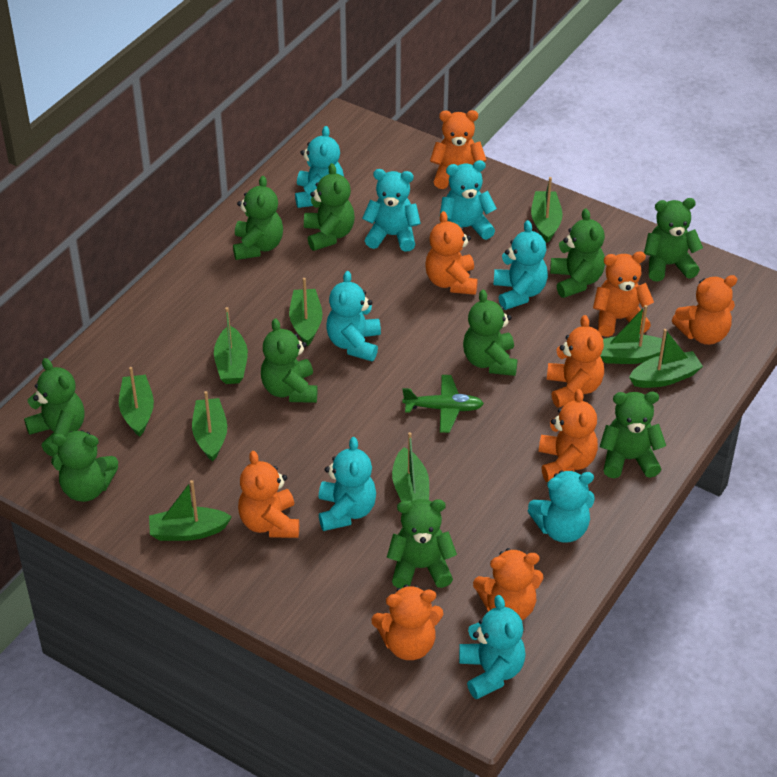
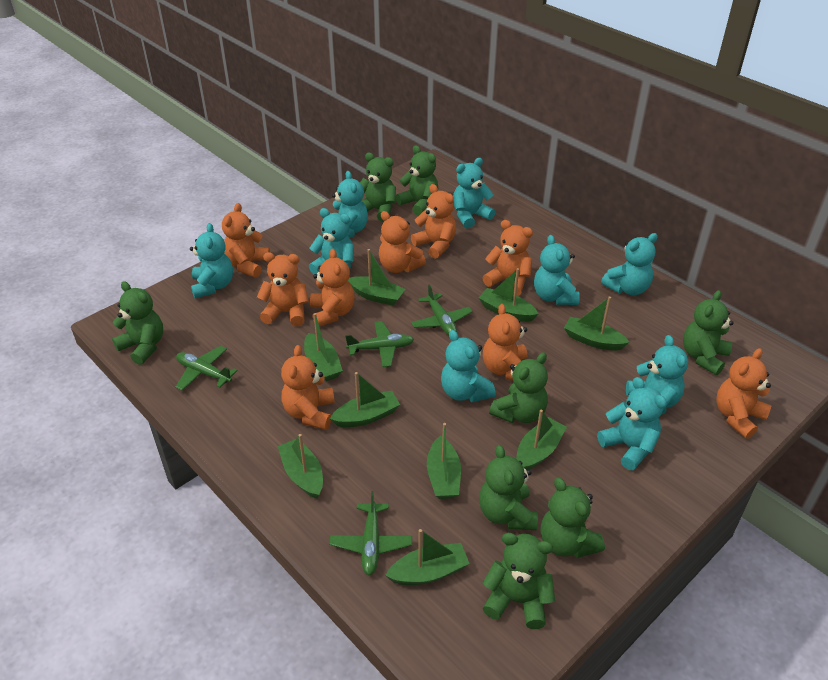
green plane: [402,375,484,433] = 1 -> [176,346,238,391] [329,491,412,575] [345,321,414,367] [411,284,473,335] = 4
green teddy bear: [24,358,84,457] [51,430,118,502] [233,176,283,260] [261,318,317,403] [304,163,355,251] [387,499,457,588] [463,289,518,376] [550,209,605,298] [600,392,666,478] [644,198,703,282] = 10 -> [112,281,163,365] [360,153,396,222] [396,145,438,216] [479,445,538,530] [483,533,555,629] [489,352,548,423] [540,477,605,558] [683,290,734,375] = 8
turquoise teddy bear: [295,126,344,208] [319,437,376,531] [327,271,381,361] [362,169,421,252] [439,160,497,240] [459,595,526,700] [494,220,548,310] [528,470,595,543] = 8 -> [190,223,233,298] [309,208,354,274] [332,171,368,238] [441,330,496,402] [453,158,495,229] [534,235,580,305] [597,377,667,470] [601,233,658,295] [626,335,688,415] = 9

